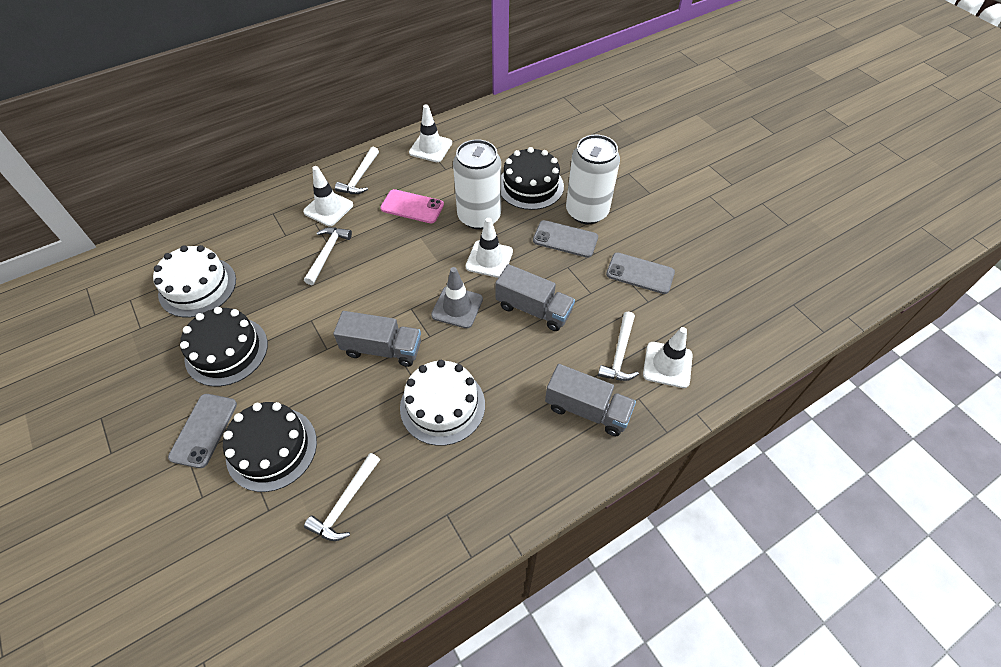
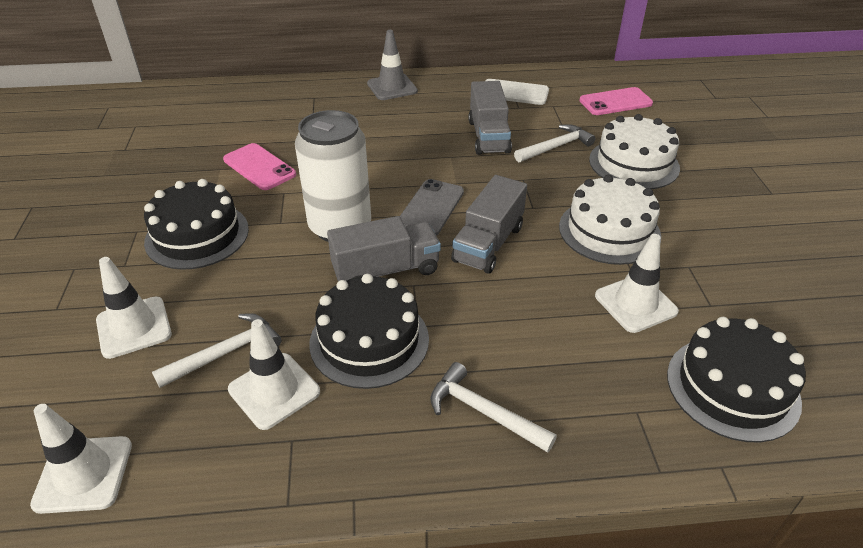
grey phone: [168,394,237,468] [533,220,598,258] [606,253,675,294] = 3 -> [400,179,464,236] = 1
pink phone: [380,189,444,223] = 1 -> [223,143,296,190] [579,87,653,115] = 2
white can: [453,139,501,229] [566,135,620,224] = 2 -> [295,110,371,242] = 1
white hammer: [304,227,352,285] [304,453,380,541] [335,147,379,194] [598,311,639,381] = 4 -> [152,313,282,388] [430,362,557,453] [514,124,595,162] = 3
white phone: none = 0 -> [485,79,549,105] = 1

